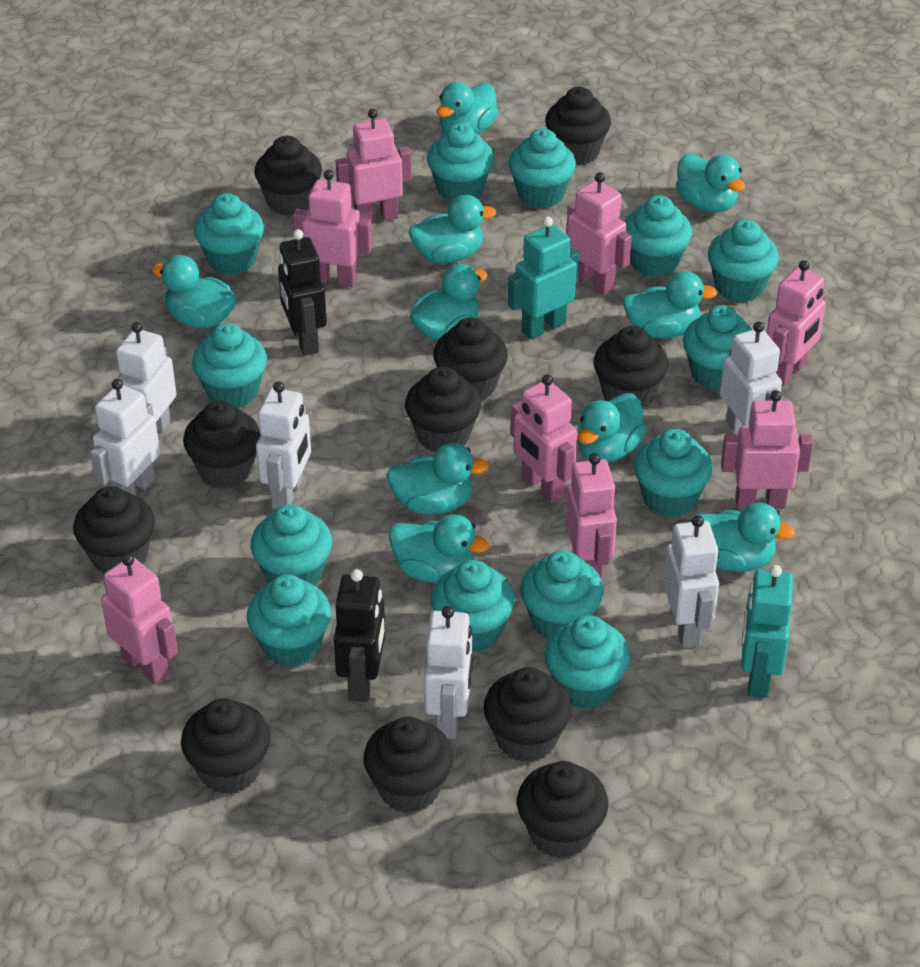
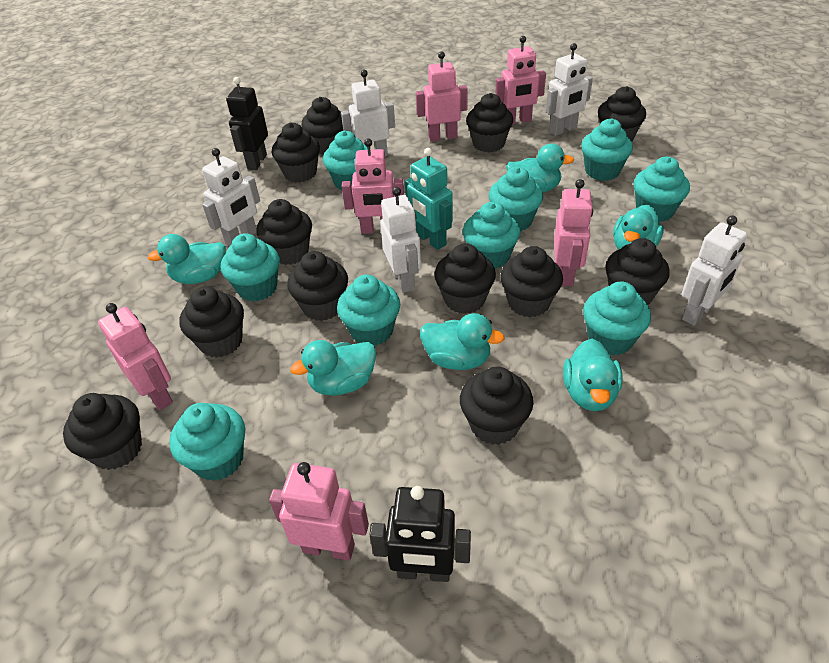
black cupcake: [73,486,155,574] [181,698,270,794] [183,401,261,489] [254,136,322,216] [364,717,453,813] [405,366,481,452] [433,317,508,402] [484,667,572,762] [517,761,608,859] [545,87,611,165] [594,326,668,410] = 11 -> [63,393,142,470] [180,286,244,358] [256,199,312,265] [272,123,320,183] [287,251,348,321] [301,97,343,155] [434,243,496,314] [460,367,533,445] [466,93,513,152] [501,246,563,318] [598,86,646,141] [605,238,670,304] = 12
pink robot: [101,554,178,684] [293,170,372,287] [336,109,412,224] [511,374,577,503] [565,453,617,580] [567,172,632,295] [721,390,813,509] [767,260,826,386] = 8 -> [98,303,173,410] [269,462,369,561] [342,138,404,234] [416,51,468,141] [495,36,546,124] [554,179,593,286] = 6
turquoise cupcake: [192,323,267,408] [194,193,264,275] [247,575,331,667] [251,504,332,586] [427,123,494,202] [431,560,515,653] [509,128,576,209] [520,550,604,639] [544,615,630,709] [625,195,692,278] [634,429,713,518] [683,305,753,390] [708,219,779,302] = 13 -> [169,403,245,481] [221,233,280,302] [323,131,368,190] [337,275,400,346] [463,202,520,269] [489,167,543,231] [581,119,633,181] [583,282,651,356] [634,157,690,222] = 9
turquoise duck: [152,255,237,328] [386,443,489,514] [389,514,489,583] [408,195,497,263] [410,264,488,340] [436,82,498,134] [577,393,647,463] [623,271,718,339] [676,154,745,212] [690,502,796,572] = 10 -> [147,234,226,284] [290,340,376,396] [420,313,505,370] [506,144,574,192] [563,339,623,411] [613,205,664,250] = 6
turquoise robot: [508,216,579,339] [741,565,793,698] = 2 -> [405,148,453,250] = 1
white robot: [90,379,160,496] [116,322,176,432] [256,381,311,509] [424,606,473,739] [663,515,719,647] [720,322,782,431] = 6 -> [202,148,260,247] [341,70,395,156] [380,187,421,293] [546,43,593,136] [682,215,747,326] = 5

